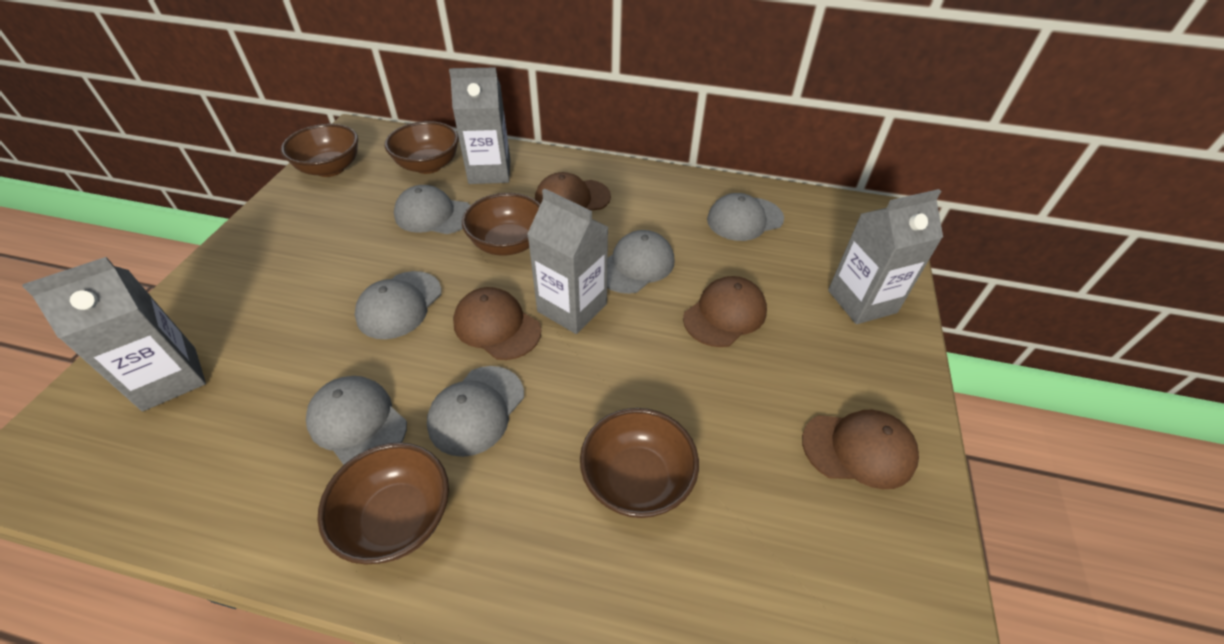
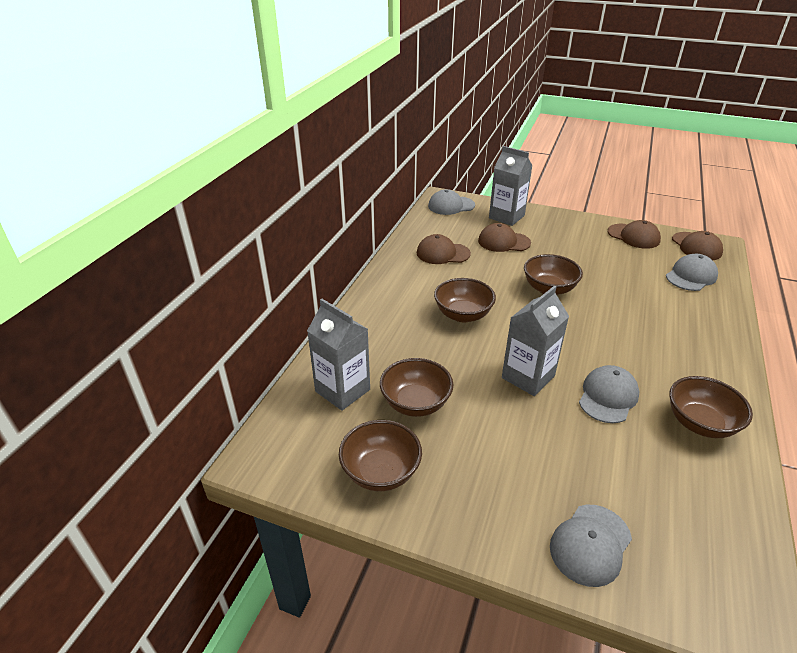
grey cap: [306,376,407,465] [355,271,441,339] [394,185,470,234] [427,366,524,457] [607,230,674,294] [707,193,784,241] = 6 -> [428,189,475,215] [550,505,632,587] [579,365,639,423] [666,254,718,291] = 4
grey carton: [22,257,206,411] [449,67,510,184] [527,188,608,334] [828,189,943,324] = 4 -> [307,299,370,411] [489,146,532,226] [502,286,569,396] = 3

